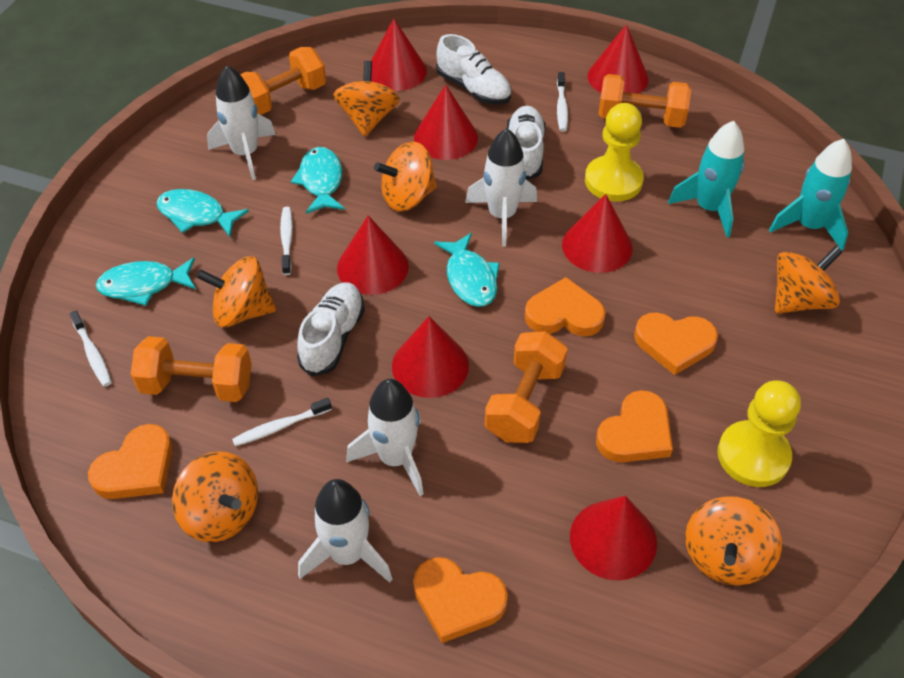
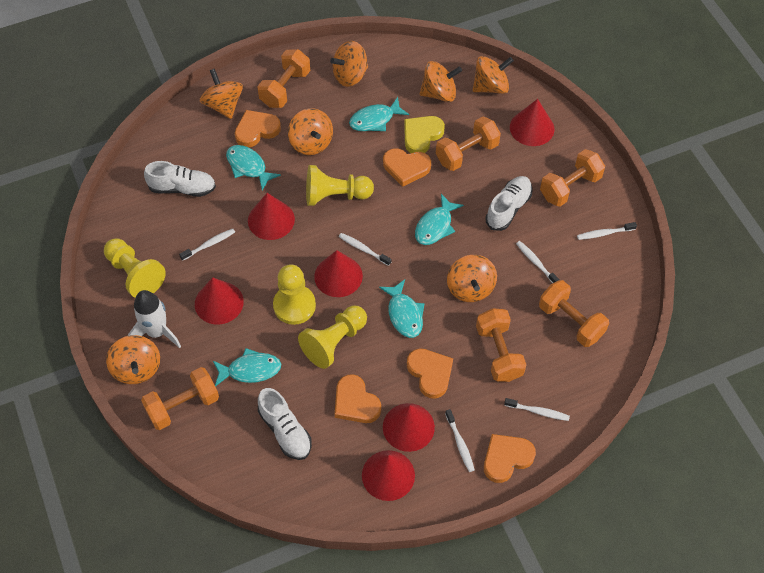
orange dumbbell: [131,336,252,402] [240,47,326,115] [485,331,568,443] [598,74,691,128] = 4 -> [141,367,219,430] [257,49,310,108] [436,116,501,171] [476,308,526,382] [539,280,609,347] [540,149,605,207] = 6
orange spinning top: [172,451,258,542] [196,256,276,328] [333,60,400,136] [374,142,437,211] [685,496,782,585] [775,246,843,314] = 6 -> [106,335,160,384] [200,69,243,119] [288,108,333,155] [330,41,368,87] [420,61,462,102] [447,255,497,302] [473,56,514,94] = 7
red cone: [337,215,409,295] [371,18,427,91] [392,316,469,398] [414,85,478,160] [562,194,633,273] [570,496,657,580] [587,24,649,94] = 7 -> [195,277,244,325] [248,193,295,240] [314,250,363,297] [362,450,415,501] [383,403,435,452] [510,99,554,146] = 6
turquoise fish: [96,258,196,306] [156,189,249,237] [291,147,345,214] [434,233,500,307] = 4 -> [213,348,281,387] [226,145,281,190] [349,97,409,131] [379,279,425,338] [415,194,464,245] = 5
turquoise rocket: [668,121,745,237] [769,139,852,250] = 2 -> none = 0
white rocket: [207,65,276,180] [298,479,392,582] [346,379,424,496] [465,128,537,246] = 4 -> [128,290,181,348] = 1
white toothbrush: [69,311,112,387] [232,398,332,446] [280,207,293,275] [557,72,568,132] = 4 -> [179,229,235,261] [339,233,391,266] [445,409,475,472] [504,398,570,421] [516,241,560,283] [577,222,637,240] = 6
yellow heart: none = 0 -> [404,116,445,153] = 1
yellow pawn: [585,103,644,202] [717,381,801,487] = 2 -> [104,238,166,298] [273,264,316,325] [298,305,367,369] [306,165,374,206] = 4

